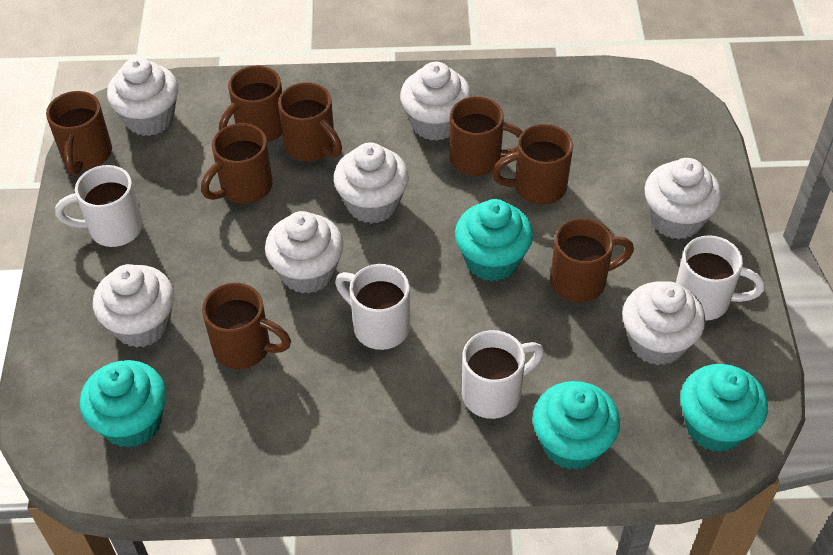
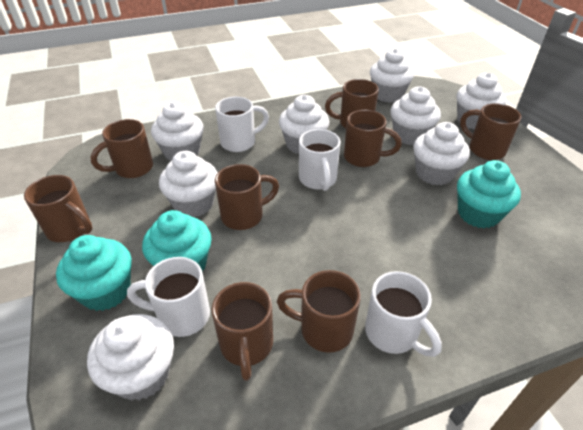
turquoise cupcake: [80,360,166,448] [455,199,533,281] [533,381,620,470] [680,364,768,452] = 4 -> [56,235,132,311] [142,210,212,273] [457,160,521,228] = 3
white cupcake: [93,264,174,348] [107,57,178,136] [265,211,344,293] [334,143,409,224] [400,62,472,141] [622,281,706,365] [644,158,722,239] = 7 -> [87,314,174,401] [151,102,204,161] [159,151,218,218] [279,95,329,154] [370,48,414,103] [391,86,441,145] [413,122,470,185] [457,73,506,129] = 8

